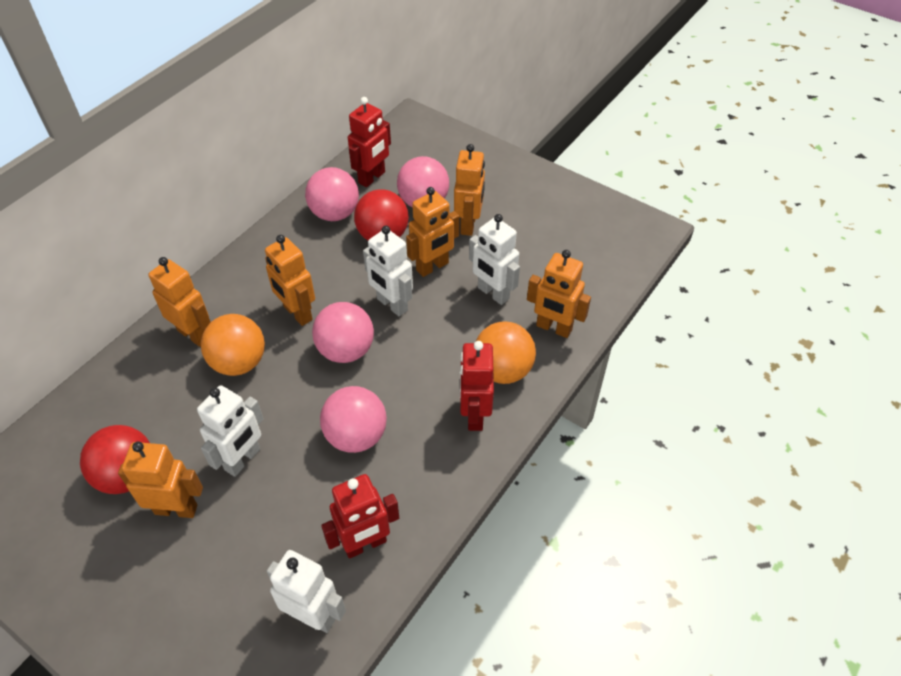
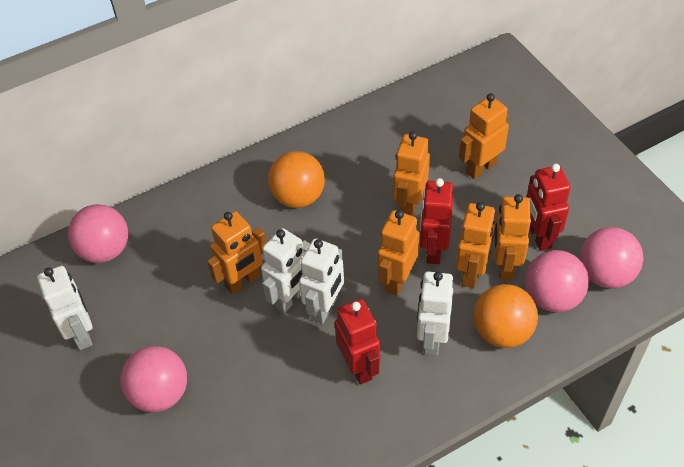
red ball: [80,425,150,494] [354,189,409,240] = 2 -> none = 0

